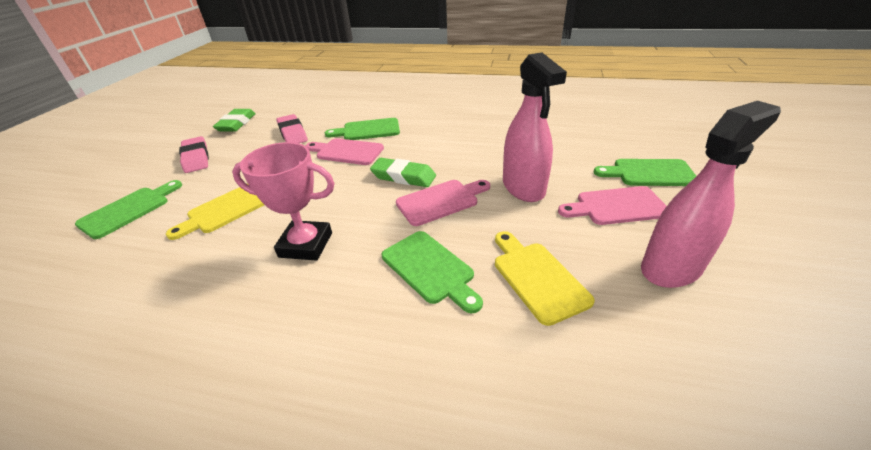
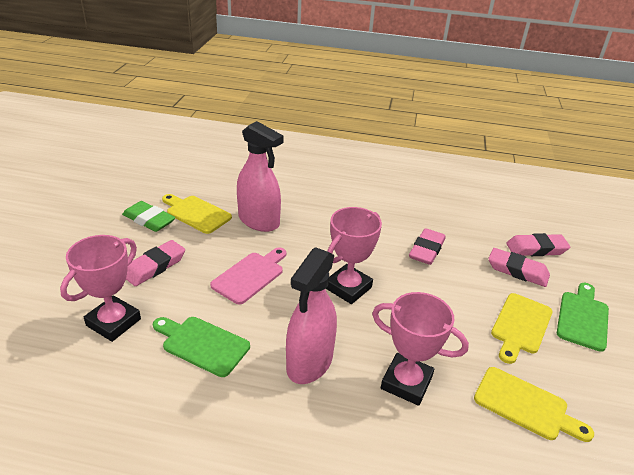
green cutting board: [75,180,182,239] [325,118,400,140] [382,231,483,313] [594,159,696,186] = 4 -> [153,317,250,377] [557,283,609,352] = 2
green eraser: [213,109,256,132] [370,158,436,187] = 2 -> [122,201,175,232] = 1
pink cutting board: [306,138,384,165] [396,180,490,226] [558,186,667,225] = 3 -> [210,248,286,304] = 1
pink eraser: [179,136,209,173] [276,114,308,143] = 2 -> [126,240,185,286] [409,228,446,265] [488,248,550,287] [506,233,570,256] = 4
pink trophy: [232,142,335,261] = 1 -> [60,235,141,342] [326,207,382,304] [372,292,469,406] = 3
yellow cutting board: [166,184,264,240] [495,231,595,326] = 2 -> [162,194,232,234] [474,367,594,442] [491,293,553,364] = 3

